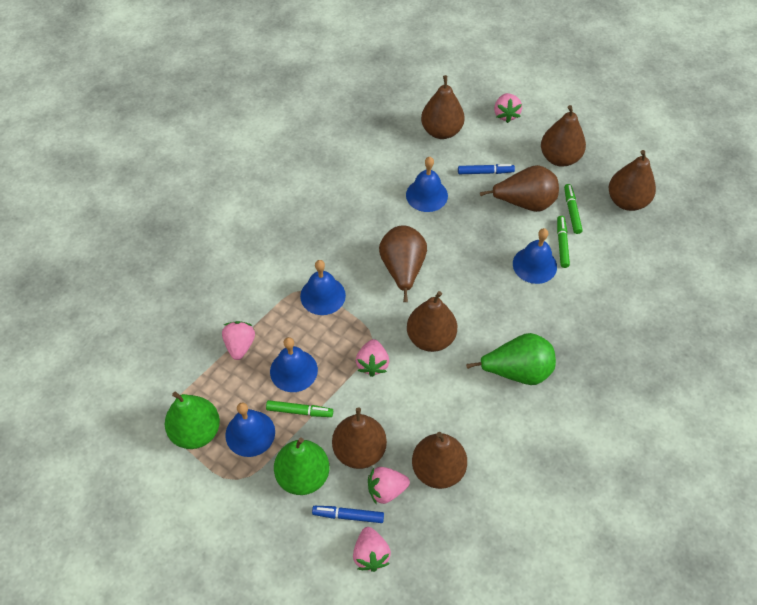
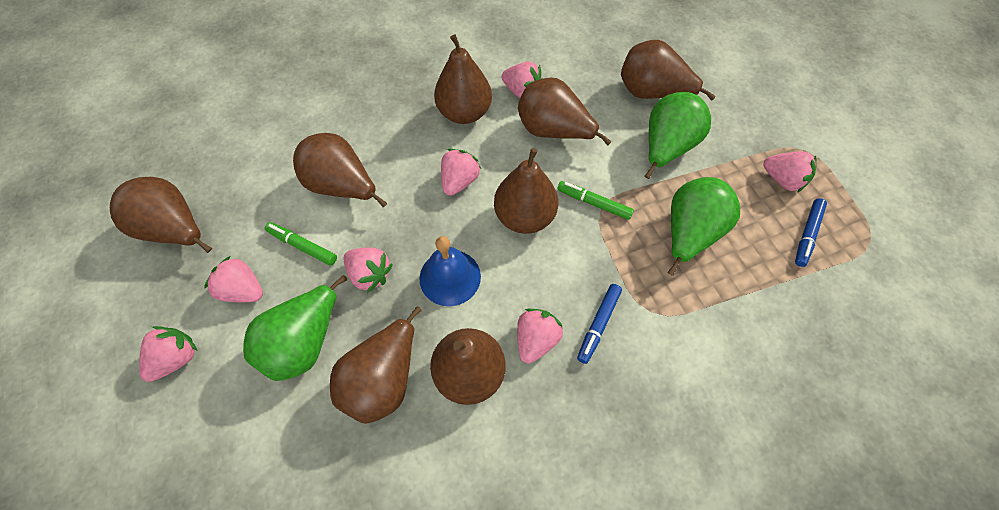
blue bell: [225,402,275,457] [270,337,318,392] [300,260,346,315] [406,157,448,212] [513,228,557,284] = 5 -> [419,236,481,306] = 1
green marker: [266,400,333,417] [557,216,570,268] [564,184,583,234] = 3 -> [265,222,337,266] [558,181,634,220] = 2
pink strawberry: [222,321,255,360] [353,527,391,572] [356,339,389,377] [368,467,410,505] [494,93,522,123] = 5 -> [139,326,198,382] [204,256,263,302] [343,247,393,293] [441,149,481,196] [501,61,543,98] [517,309,563,364] [763,151,817,193] = 7

